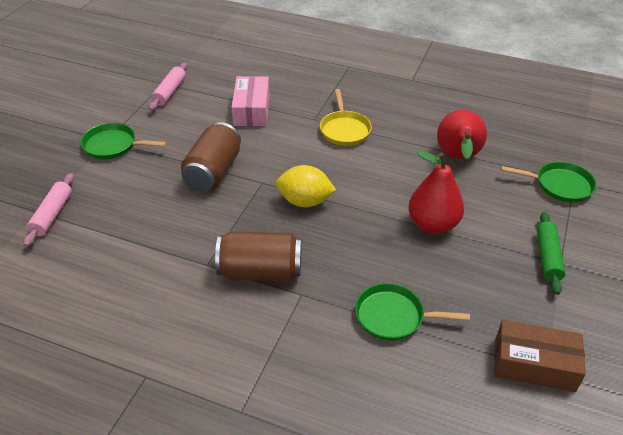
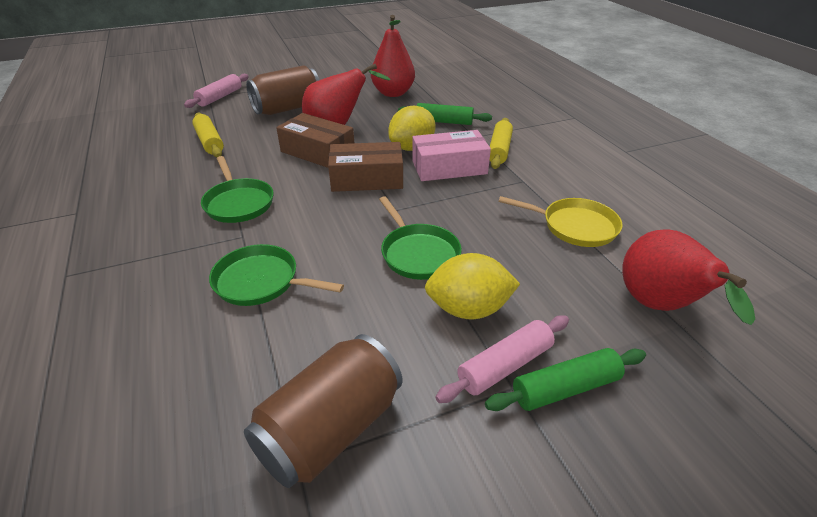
brown box: [494,320,586,392] = 1 -> [276,113,354,168] [328,142,403,192] = 2
green rolling pin: [537,212,565,295] = 1 -> [398,103,492,125] [485,348,646,411] = 2
red pear: [408,150,464,234] [437,110,487,159] = 2 -> [302,64,391,125] [371,15,415,97] [622,230,755,325] = 3
yellow lemon: [276,165,336,207] = 1 -> [388,106,435,151] [425,253,520,319] = 2
yellow rolling pin: none = 0 -> [192,113,224,157] [489,118,513,169] = 2

